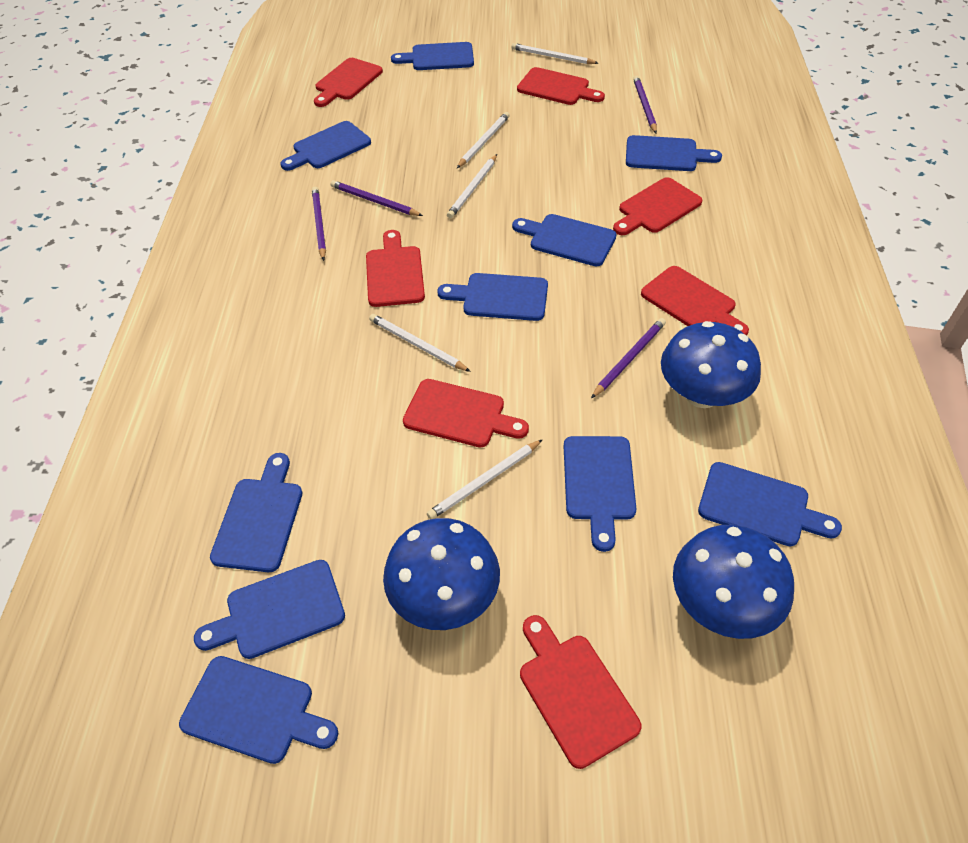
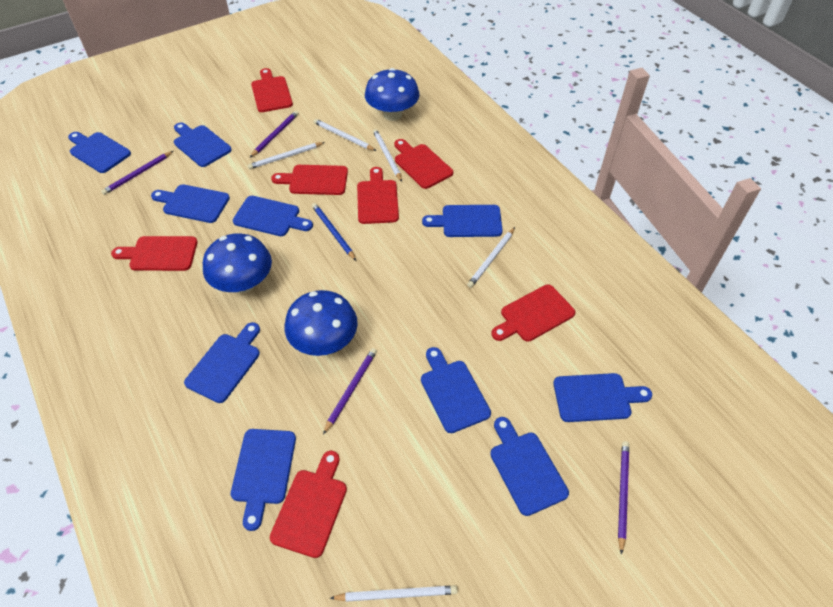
blue pencil: none = 0 -> [312,203,356,261] = 1

